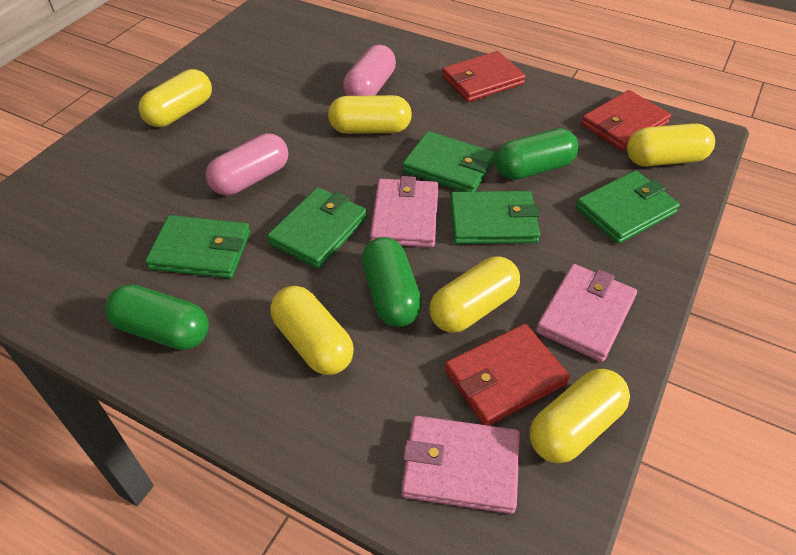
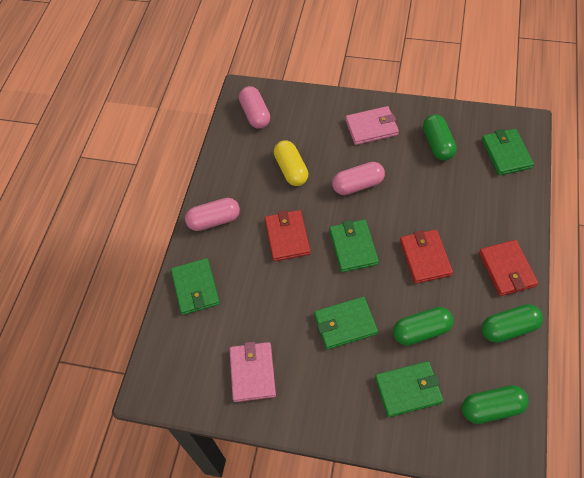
green capsule: [105,284,209,350] [361,237,422,327] [495,128,579,180] = 3 -> [393,307,453,346] [423,114,456,161] [462,385,529,424] [482,304,543,343] = 4
pink capsule: [206,133,288,196] [343,45,396,96] = 2 -> [185,198,240,231] [239,86,270,129] [332,162,385,195] = 3
pink wallet: [370,176,439,247] [401,416,520,514] [536,264,637,362] = 3 -> [229,342,276,402] [345,106,399,145] = 2
yellow capsule: [138,69,212,127] [270,286,354,375] [328,95,412,134] [429,256,520,333] [530,369,630,463] [627,123,715,167] = 6 -> [274,141,308,186] = 1

